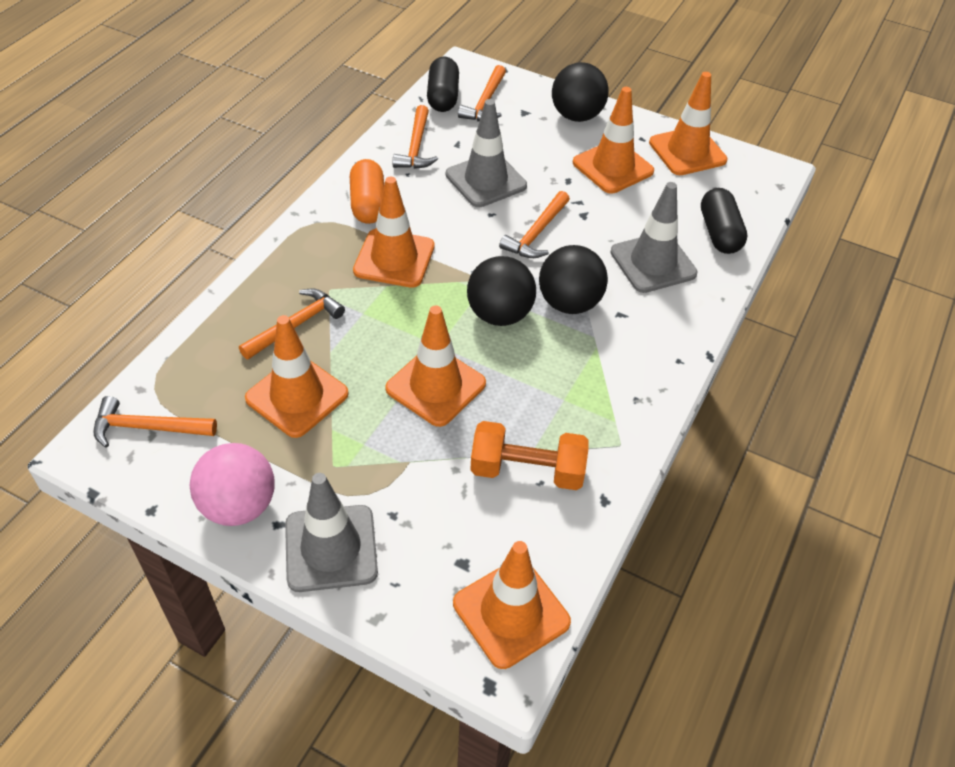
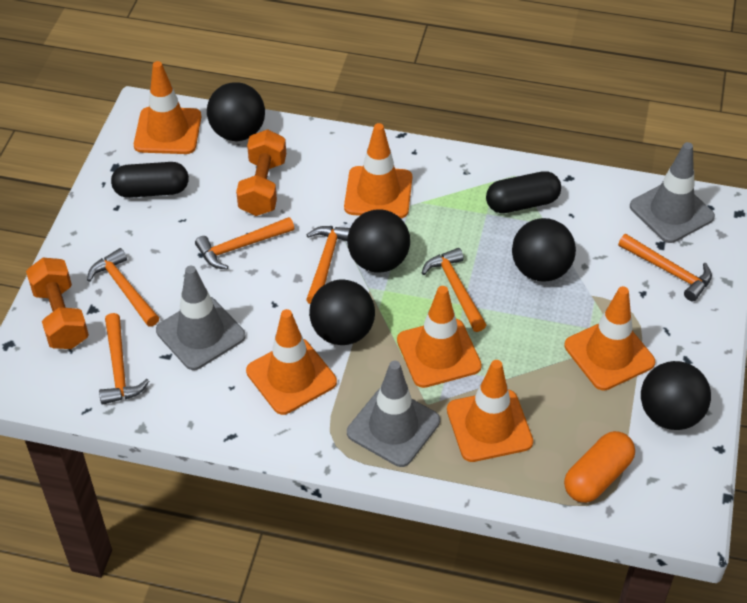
black ball: [467,256,536,326] [539,245,608,314] [552,62,609,122] = 3 -> [207,82,265,141] [309,280,375,345] [347,209,410,273] [512,218,576,282] [641,361,711,430] = 5
orange dumbbell: [470,421,589,490] = 1 -> [26,258,89,349] [236,129,286,216] = 2
orange hammer: [93,396,217,448] [239,288,345,359] [392,105,438,169] [458,65,506,121] [499,191,570,258] = 5 -> [87,248,159,327] [99,313,149,405] [195,217,294,269] [306,226,350,304] [422,248,486,332] [618,234,712,301] = 6
pink ball: [189,443,275,526] = 1 -> none = 0

